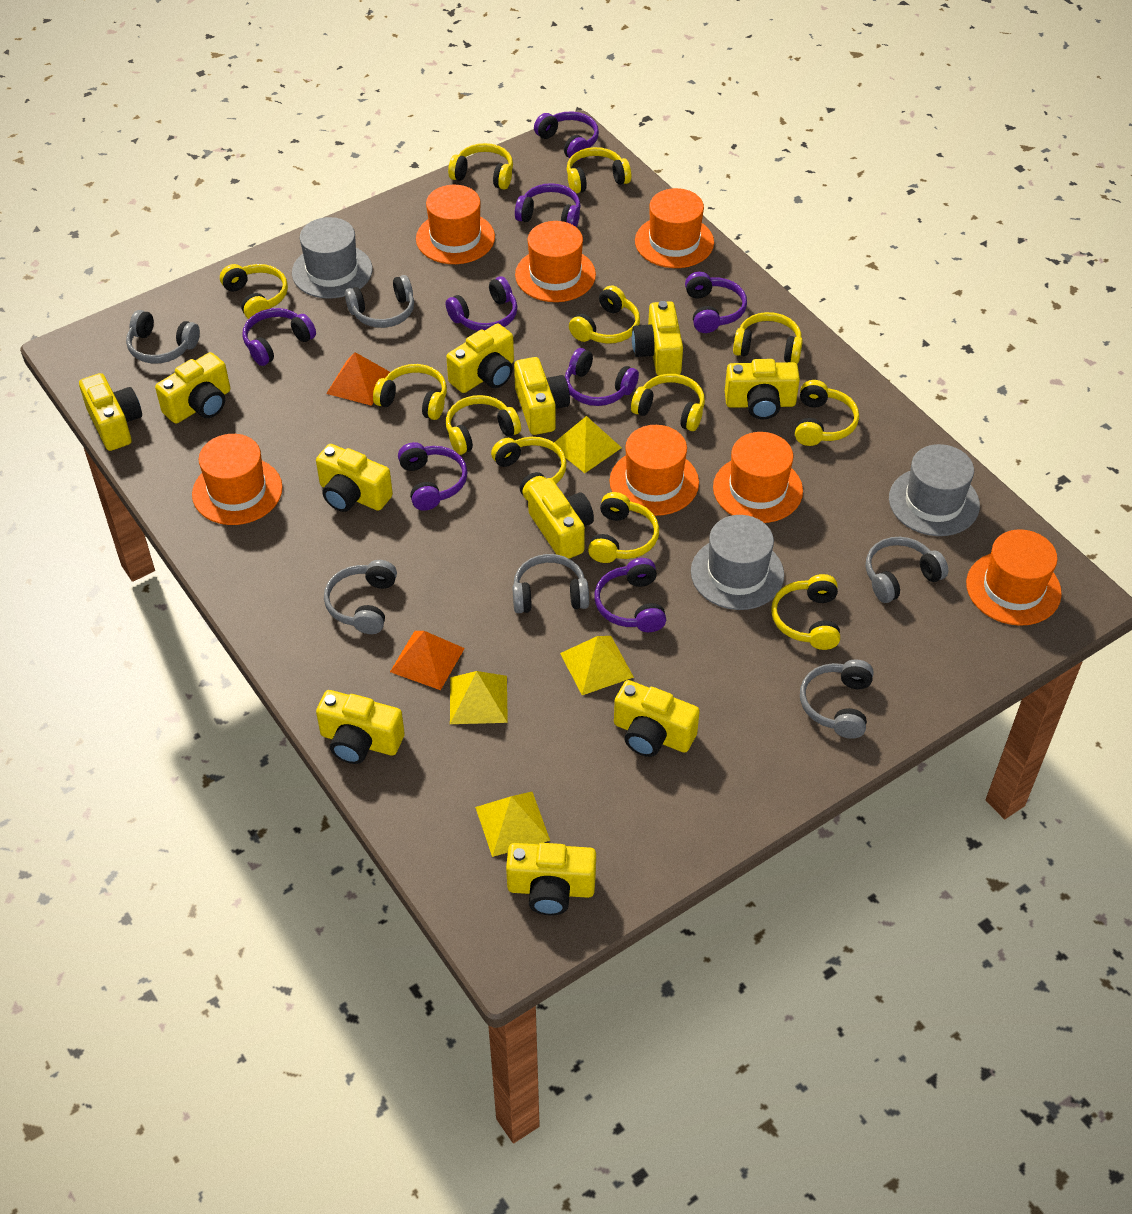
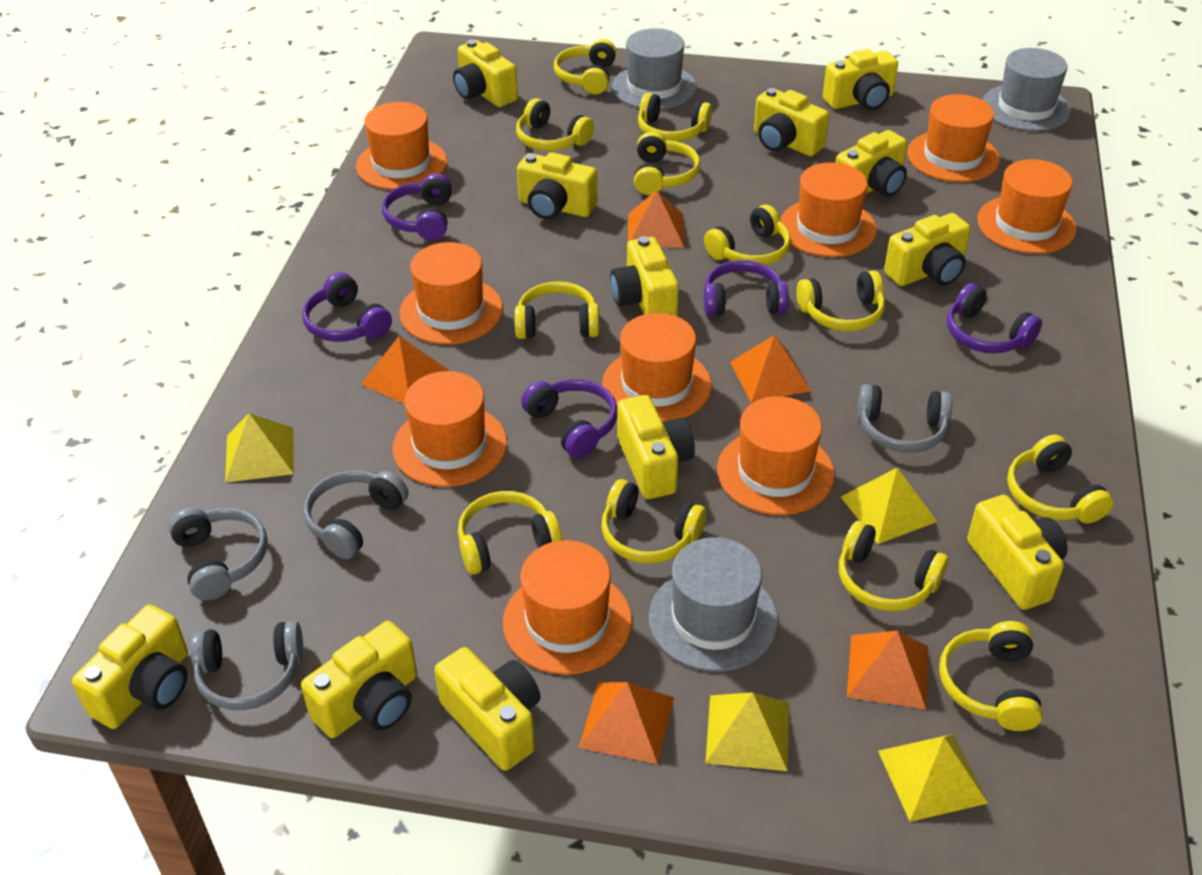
grey headphones: [126,310,200,364] [324,560,397,634] [345,275,414,328] [512,554,589,613] [800,659,874,739] [866,537,948,603] = 6 -> [168,507,268,601] [190,621,303,710] [304,470,408,559] [857,384,952,453] = 4
orange hat: [192,434,283,525] [416,185,495,264] [515,221,596,302] [609,425,699,516] [635,188,714,268] [713,432,803,523] [966,529,1062,626] = 7 -> [356,102,447,190] [392,371,507,487] [400,242,503,345] [503,540,632,675] [602,313,712,422] [717,396,835,515] [780,162,877,257] [907,94,1000,182] [977,159,1076,254] = 9
orange pyramid: [326,352,390,406] [390,631,465,690] = 2 -> [361,336,449,404] [579,682,674,764] [628,190,684,248] [730,335,811,403] [847,631,928,709] = 5
purple headphones: [242,308,316,366] [398,442,468,511] [446,277,518,331] [515,183,581,227] [534,112,599,161] [565,348,639,406] [594,558,666,632] [685,272,747,333] = 8 -> [302,272,392,342] [382,173,452,240] [521,379,617,458] [704,260,789,317] [947,283,1042,353] = 5
yellow camera: [79,373,142,451] [155,352,230,424] [316,444,393,512] [316,690,405,764] [446,323,514,393] [506,843,596,915] [514,357,570,435] [528,478,594,559] [614,680,700,757] [632,301,683,376] [725,359,800,419] = 11 -> [72,605,188,729] [301,621,417,738] [434,647,541,771] [453,40,518,107] [517,152,597,219] [610,236,679,317] [617,395,695,499] [754,88,829,156] [823,49,898,110] [835,130,907,197] [884,213,971,286] [967,495,1067,610] = 12

